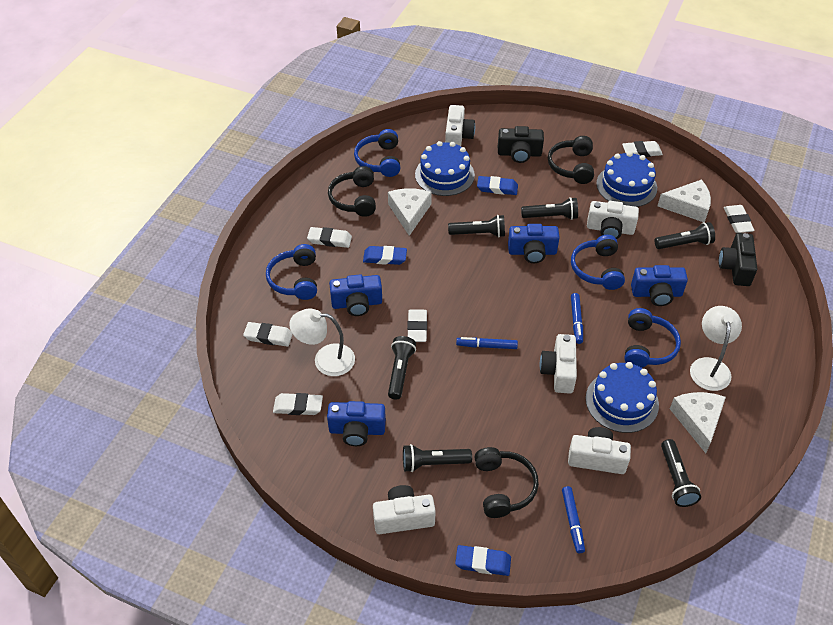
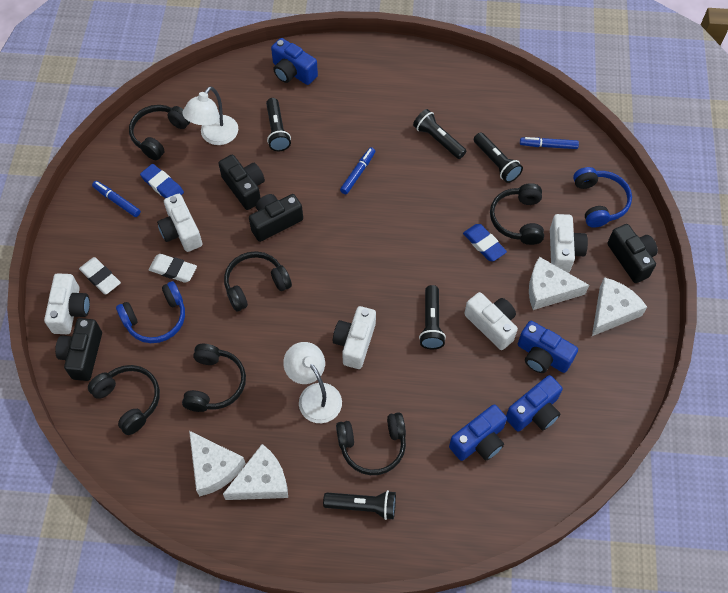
black camera: [498,126,544,163] [719,233,757,286] = 2 -> [55,318,102,381] [218,155,265,210] [249,194,303,242] [607,224,658,283] = 4
black flashlight: [388,336,416,399] [403,444,472,472] [448,215,505,238] [521,197,578,220] [655,222,715,249] [661,439,701,507] = 6 -> [266,98,291,151] [323,490,396,520] [413,109,466,159] [419,285,446,349] [474,132,523,183] = 5
black headphones: [328,166,376,217] [474,447,539,518] [548,136,594,184] = 3 -> [88,365,160,435] [129,105,190,160] [182,344,246,412] [224,251,292,312] [336,412,406,475] [490,183,544,245] = 6
blue cake: [415,141,475,196] [586,362,659,433] [596,152,657,207] = 3 -> none = 0
blue eraser: [363,246,407,265] [455,545,511,576] [477,176,518,195] = 3 -> [140,164,184,199] [463,224,507,261] = 2
blue headphones: [266,244,317,300] [354,129,400,177] [571,235,625,290] [624,308,681,368] = 4 -> [116,281,185,343] [573,167,632,228] = 2
white cheese: [388,188,432,236] [658,179,711,223] [670,392,726,453] = 3 -> [189,431,246,496] [223,444,288,500] [529,257,589,310] [592,277,647,336] = 4
white eraser: [243,322,293,347] [273,393,323,415] [307,227,352,248] [407,309,427,342] [622,141,663,157] [724,205,755,233] = 6 -> [79,257,121,294] [149,254,197,283] = 2

